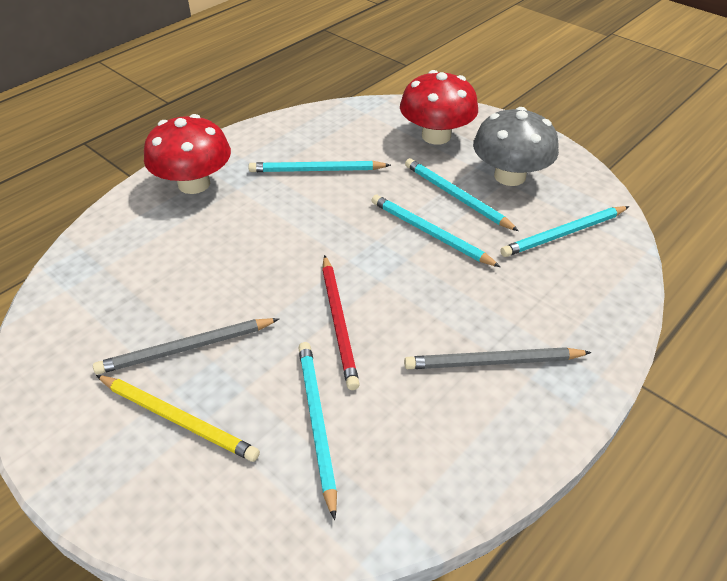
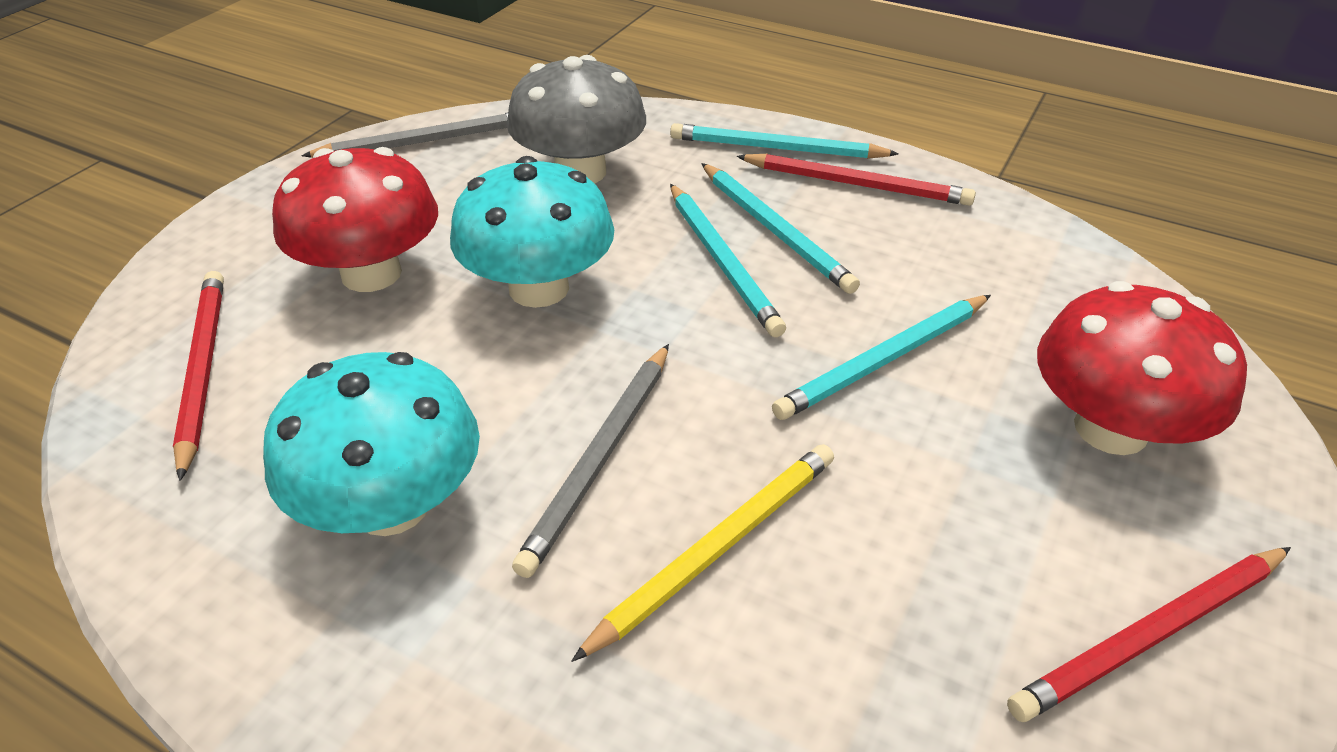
red pencil: [322,255,360,390] = 1 -> [173,271,224,481] [736,154,976,206] [1007,547,1291,722] = 3
turquoise mushroom: none = 0 -> [263,352,480,536] [450,156,614,308] = 2
turquoise pencil: [248,161,391,172] [298,342,337,520] [371,195,501,267] [405,158,518,231] [500,206,629,257] = 5 -> [670,123,898,159] [670,184,786,337] [701,163,860,294] [772,295,991,420] = 4

